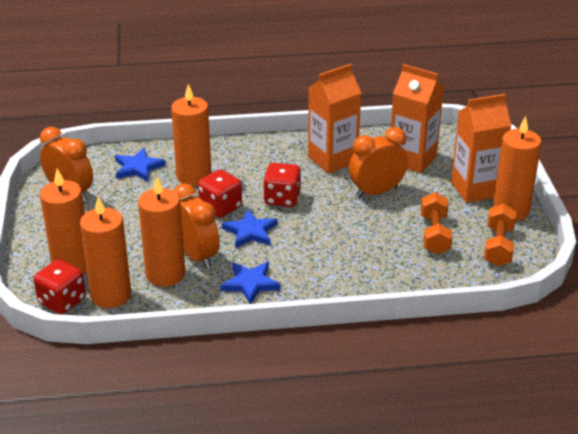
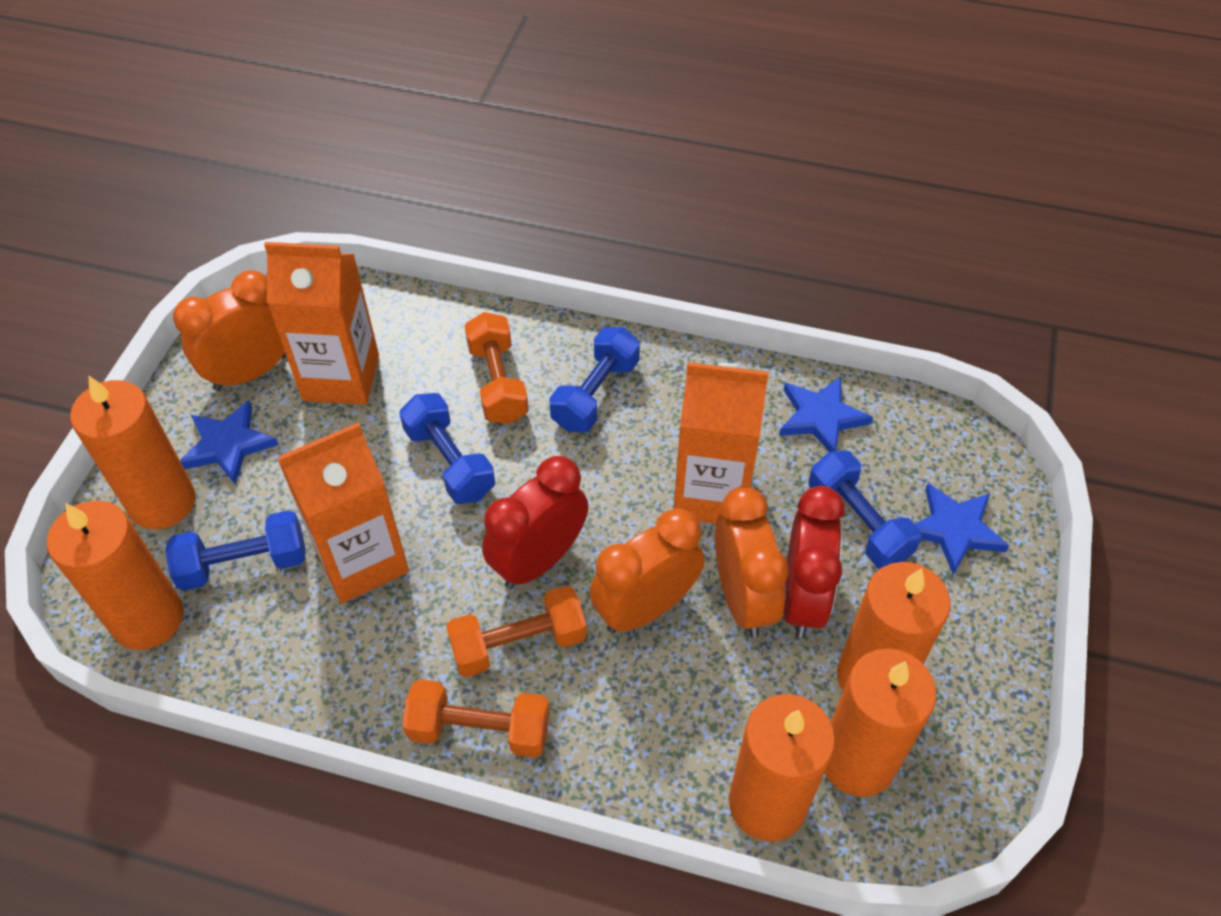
blue dumbbell: none = 0 -> [165,510,305,591] [399,393,495,504] [549,327,640,433] [809,450,921,569] = 4
orange dumbbell: [421,192,453,254] [484,204,516,266] = 2 -> [402,679,550,758] [446,586,587,677] [464,312,529,424] = 3
red clock: none = 0 -> [482,456,589,589] [783,486,845,638] = 2
red dice: [33,259,86,314] [198,169,242,218] [263,163,301,207] = 3 -> none = 0

